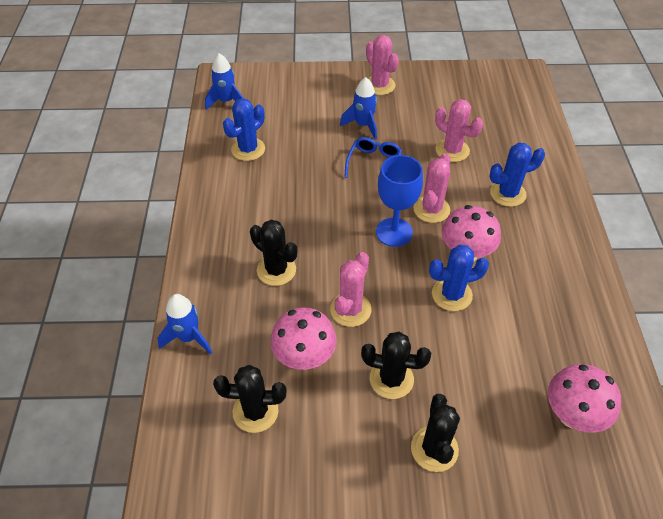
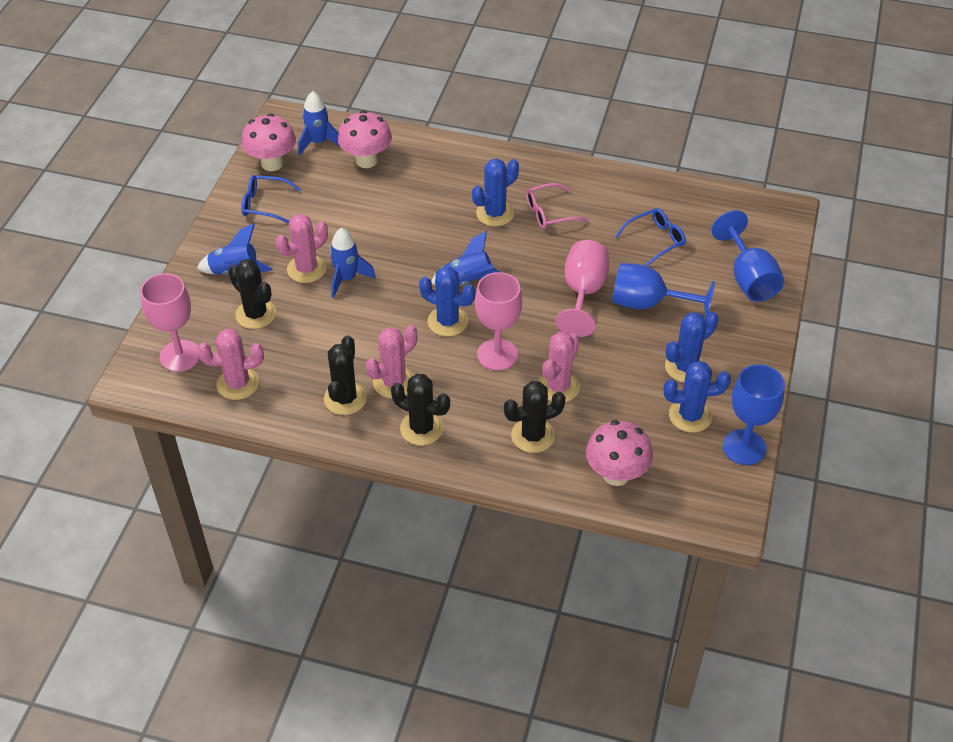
blue cactus: [223,98,265,161] [429,245,489,311] [489,143,545,207] = 3 -> [419,267,476,336] [472,159,519,226] [663,361,731,433] [665,312,718,383] = 4
blue glasses: [344,137,402,178] = 1 -> [241,175,301,224] [615,208,686,266] = 2
blue goblet: [376,155,423,247] = 1 -> [612,263,715,316] [711,210,784,302] [723,364,785,465] = 3
blue rocket: [157,294,212,355] [205,53,243,110] [340,77,377,140] = 3 -> [197,223,273,275] [298,91,340,155] [330,228,376,298] [431,231,501,286] = 4
pink glasses: none = 0 -> [526,183,588,229] = 1
pink goblet: none = 0 -> [140,273,200,372] [475,272,522,371] [556,240,609,337] = 3

